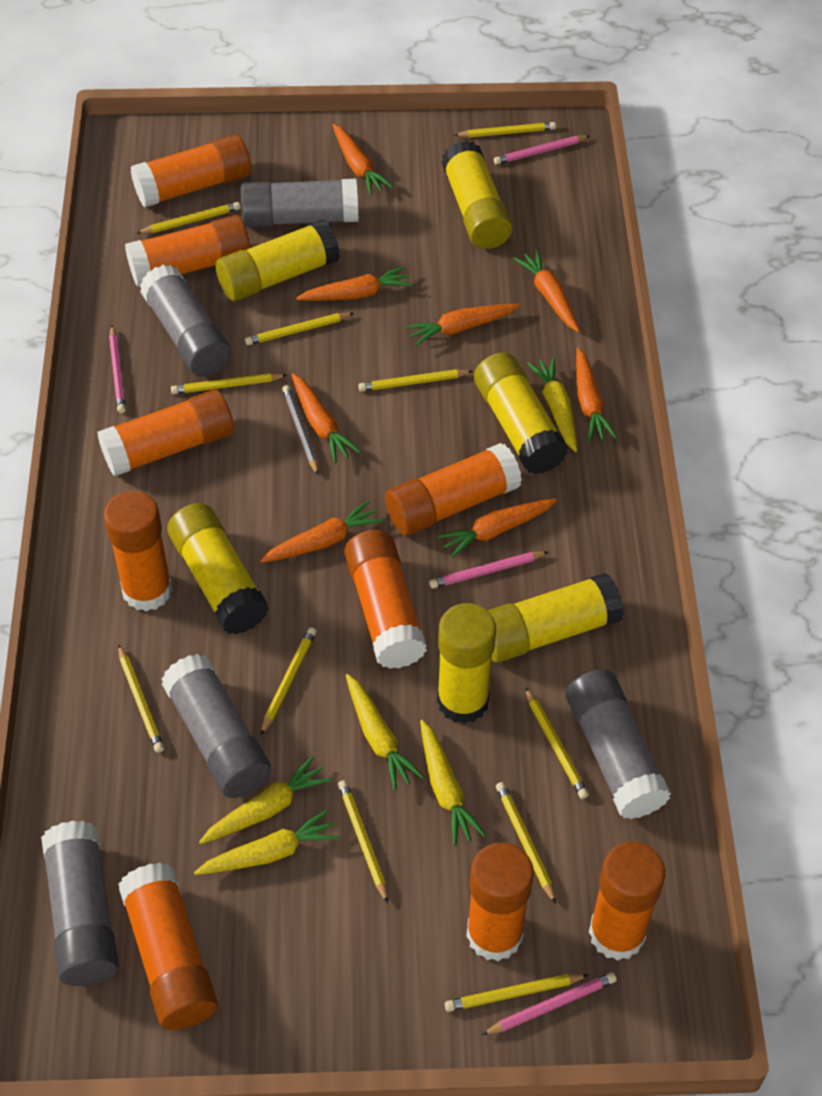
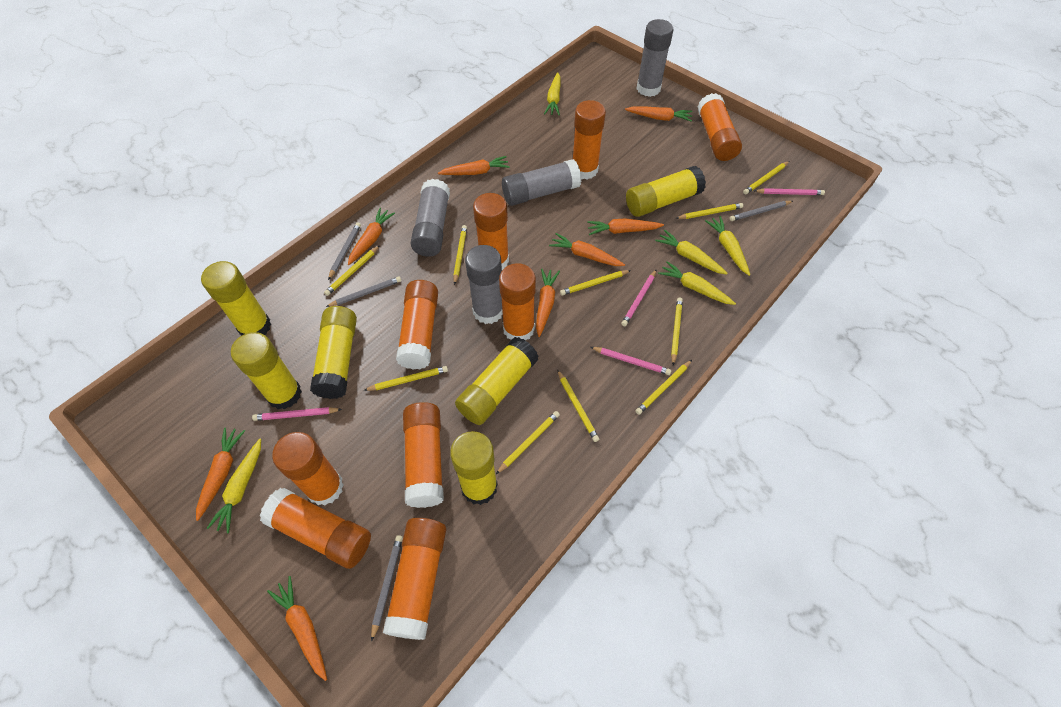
grey glue stick: [41,821,119,986] [140,265,231,377] [161,654,271,798] [241,179,358,227] [566,669,671,819] = 5 -> [410,179,450,257] [465,245,503,324] [502,159,581,206] [637,19,673,97] = 4
grey pencil: [282,385,319,475] = 1 -> [326,276,401,307] [328,222,361,280] [371,535,403,642] [730,201,793,221] = 4
yellow pencil: [118,644,164,753] [136,202,240,234] [171,373,287,394] [245,313,354,345] [260,627,317,736] [338,780,388,903] [358,369,473,392] [445,974,588,1012] [454,122,556,138] [496,782,556,904] [525,687,589,799] = 11 -> [324,245,380,296] [363,366,448,391] [453,225,467,285] [496,411,560,474] [557,369,599,442] [560,270,631,295] [635,360,692,415] [671,297,683,365] [675,203,743,219] [743,161,789,194] = 10

